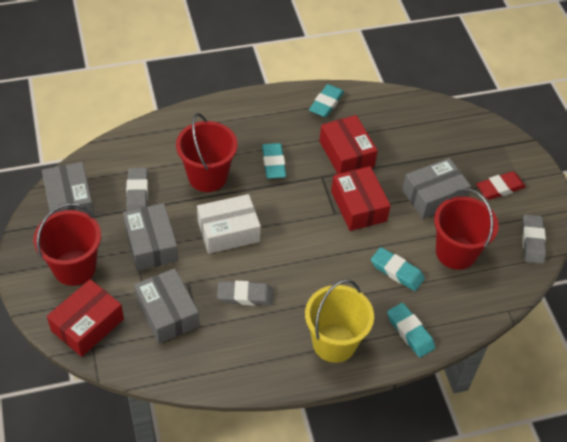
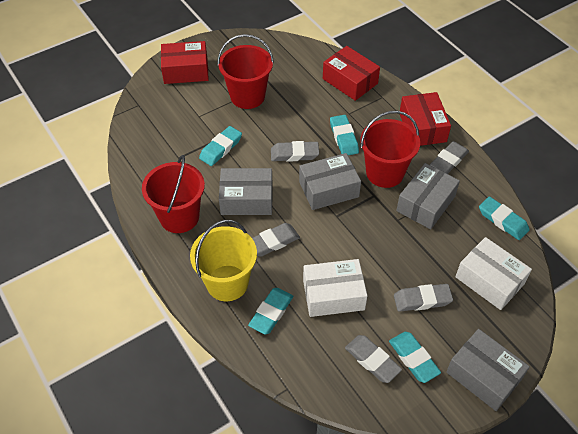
grey eraser: [126,168,148,211] [217,281,273,306] [522,215,546,264] = 3 -> [252,223,300,257] [271,141,319,162] [345,335,402,383] [394,284,453,312] [430,141,469,174] = 5
red eraser: [476,171,526,200] = 1 -> none = 0
turquoise eraser: [262,143,286,179] [309,84,344,118] [371,247,425,291] [387,303,435,358] = 4 -> [199,126,242,166] [248,288,293,335] [330,115,359,155] [389,332,441,383] [479,196,529,240] = 5
white box: [197,194,261,254] = 1 -> [303,259,367,317] [455,237,532,310] = 2

